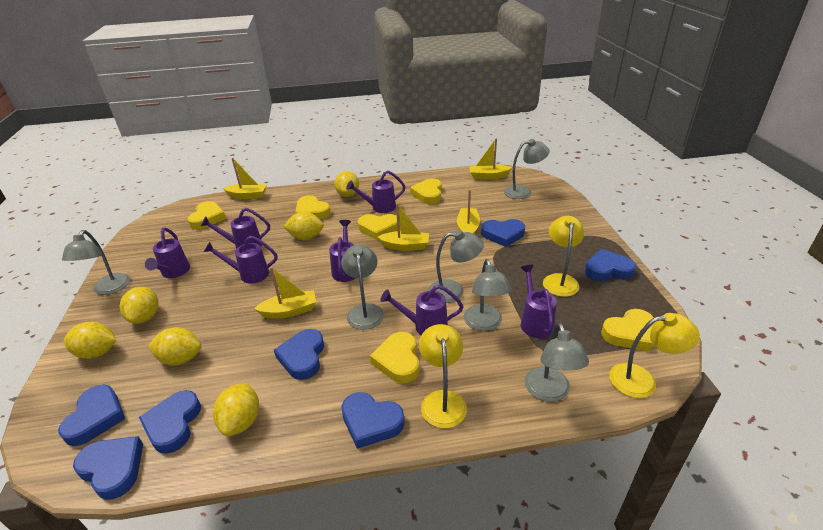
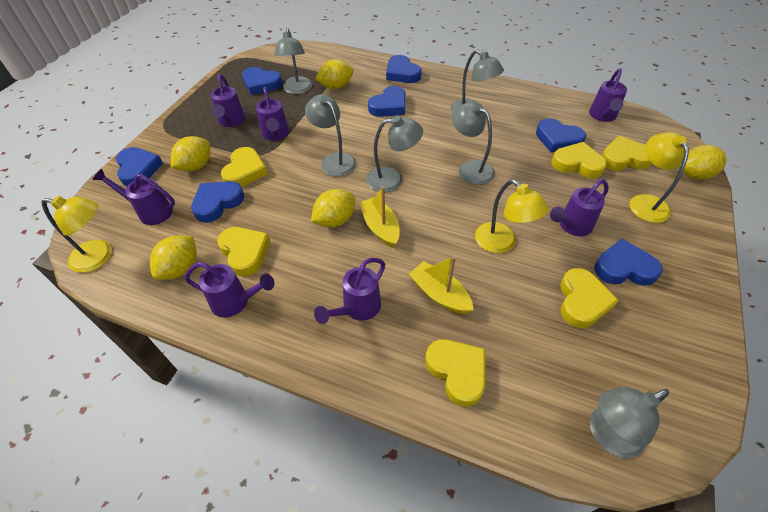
yellow boat: [223,158,267,199] [254,267,316,319] [378,203,429,251] [457,190,480,234] [469,138,512,180] = 5 -> [360,187,400,248] [409,256,474,314] = 2
yellow lemon: [64,322,116,359] [120,287,159,324] [148,327,201,365] [213,383,259,436] [283,212,324,240] [334,171,359,197] = 6 -> [150,236,197,280] [171,136,210,172] [311,189,355,227] [315,59,353,89] [680,145,727,180] = 5

